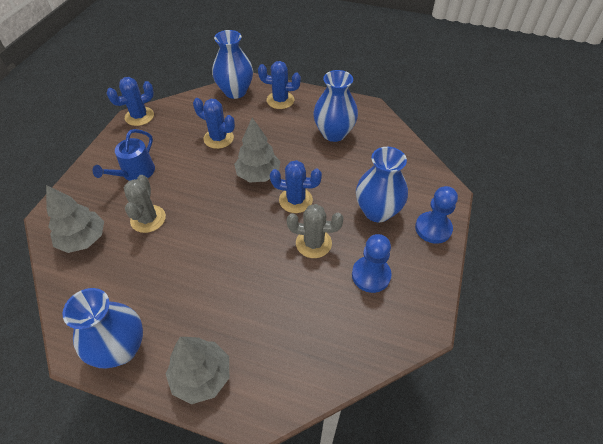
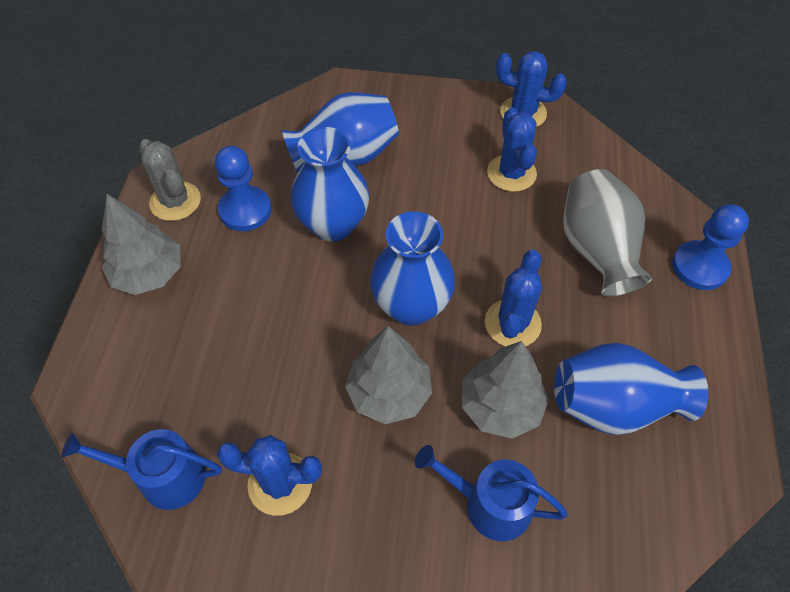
blue watering can: [93,129,155,181] = 1 -> [62,429,222,510] [415,445,568,541] = 2
grey cactus: [124,175,166,233] [287,204,344,258] = 2 -> [139,139,201,221] = 1
grey vase: none = 0 -> [563,169,652,296] = 1

